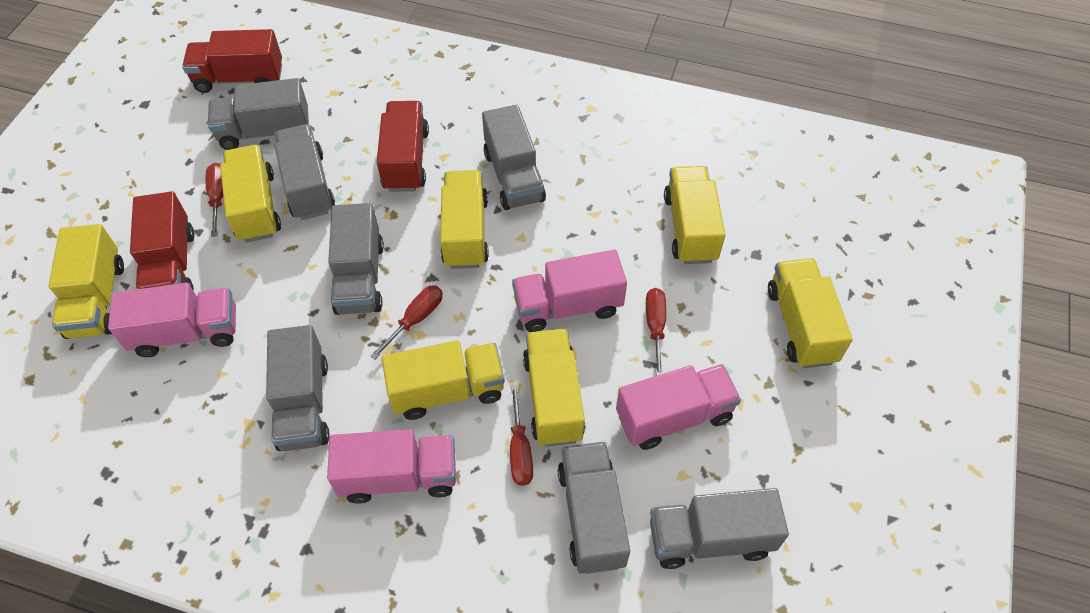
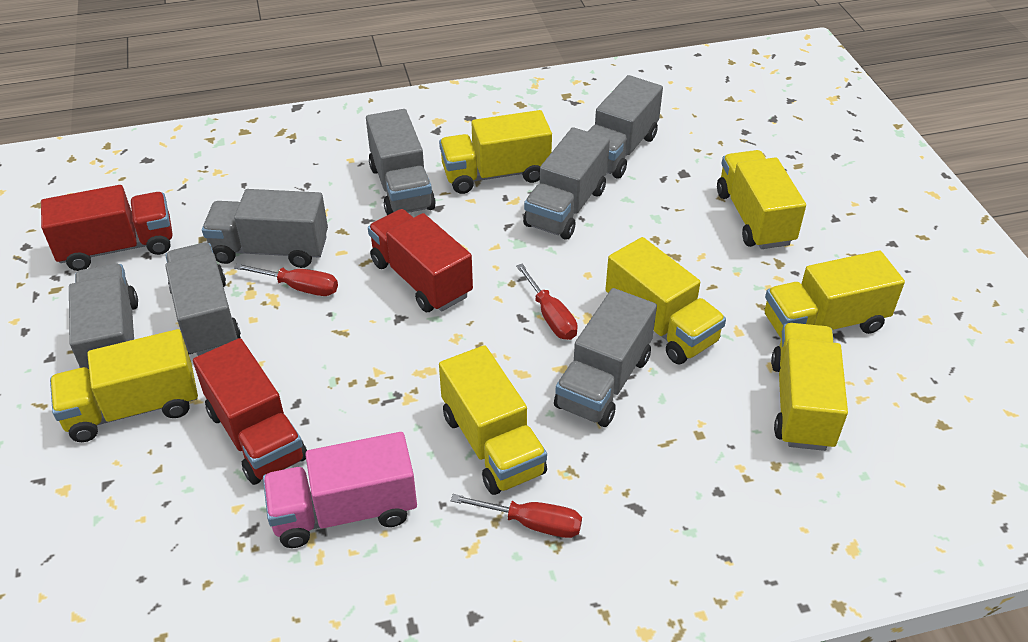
pink truck: [108,283,236,357] [327,429,456,504] [512,250,627,332] [616,364,741,450] = 4 -> [263,432,417,548] = 1
red screwdriver: [206,163,223,237] [370,285,443,359] [510,385,533,486] [646,288,666,376] = 4 -> [234,263,338,296] [451,494,582,538] [516,264,578,340] = 3

